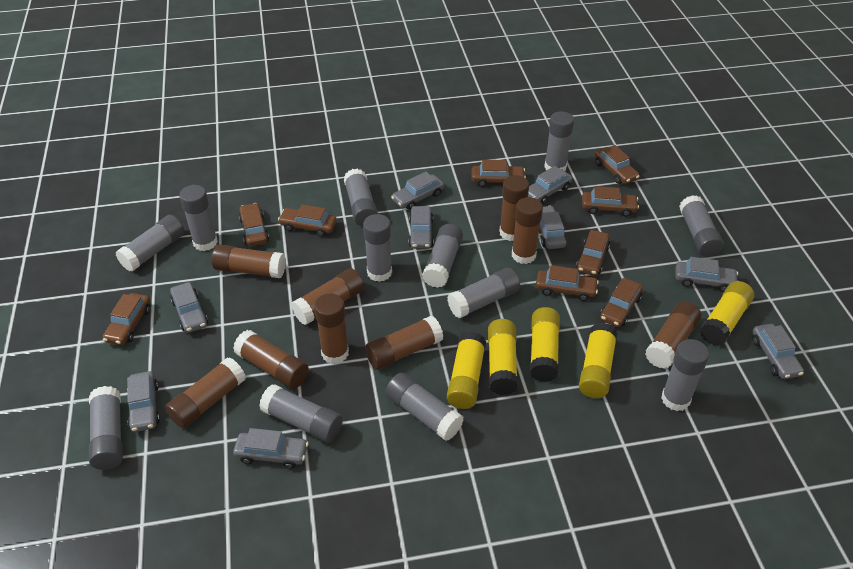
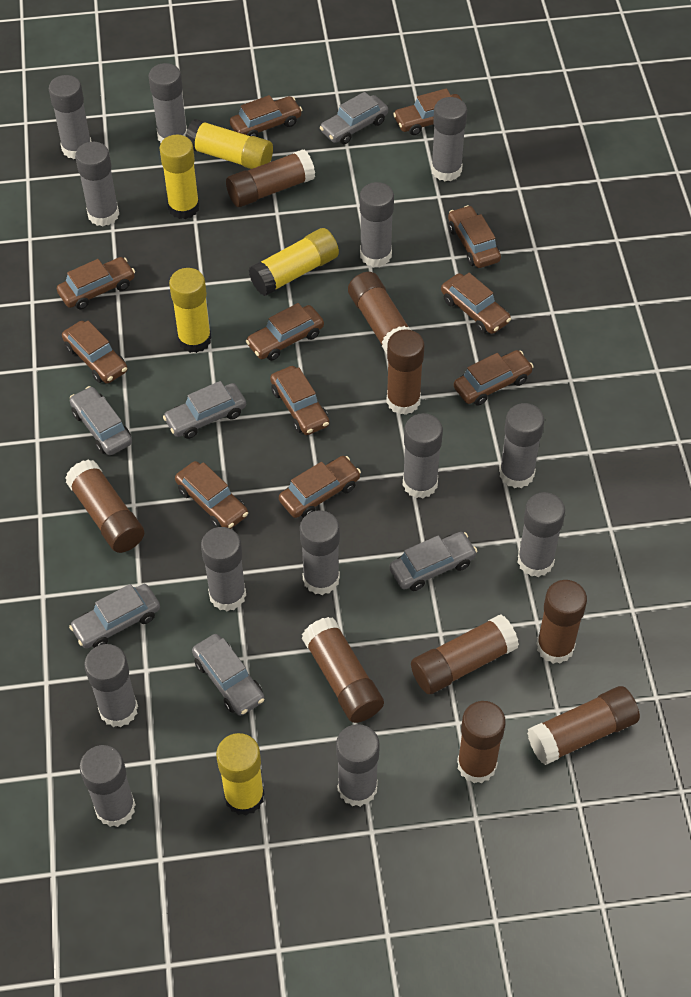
brown car: [103,293,151,345] [239,203,269,246] [278,204,337,237] [471,160,526,187] [536,265,599,301] [576,230,610,276] [582,186,639,217] [594,145,640,184] [600,278,643,327] = 9 -> [57,257,135,309] [62,321,128,384] [175,461,248,529] [230,95,302,137] [246,303,324,361] [270,366,329,435] [279,456,361,518] [393,88,461,135] [441,273,511,334] [448,205,501,268] [454,350,534,406] = 11
grey car: [127,371,160,432] [170,282,208,333] [233,428,308,469] [391,172,444,210] [409,206,434,249] [528,166,572,204] [539,206,567,249] [675,257,738,292] [752,324,804,379] = 9 -> [69,584,160,649] [70,386,132,455] [163,381,246,439] [192,634,264,716] [320,92,388,144] [389,532,477,591] = 6
grey glue stick: [89,386,123,470] [115,215,185,272] [179,185,218,251] [259,384,343,443] [344,169,378,226] [363,214,392,282] [385,373,464,441] [422,224,463,288] [447,268,520,318] [544,111,574,171] [661,339,709,411] [679,195,724,257] = 12 -> [49,75,92,159] [75,142,119,226] [80,745,136,827] [84,644,138,727] [149,63,187,144] [201,527,246,611] [300,510,340,595] [336,724,380,807] [360,182,394,267] [403,413,443,498] [431,97,467,181] [499,403,544,488] [517,492,565,577] = 13

